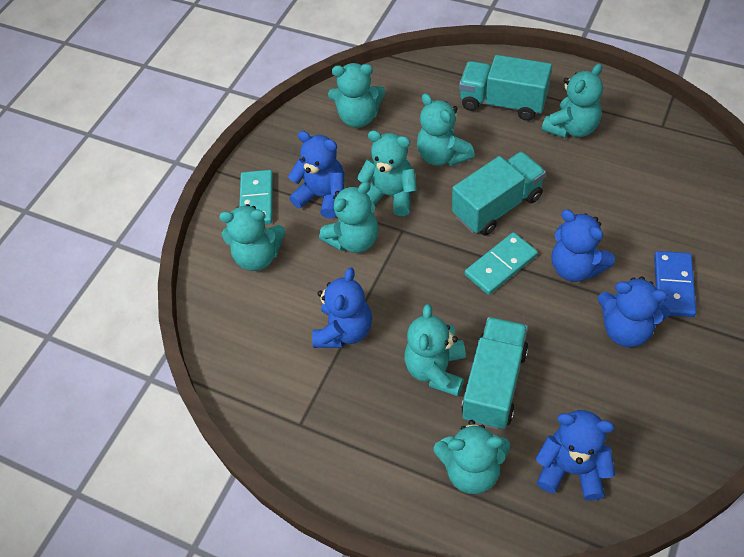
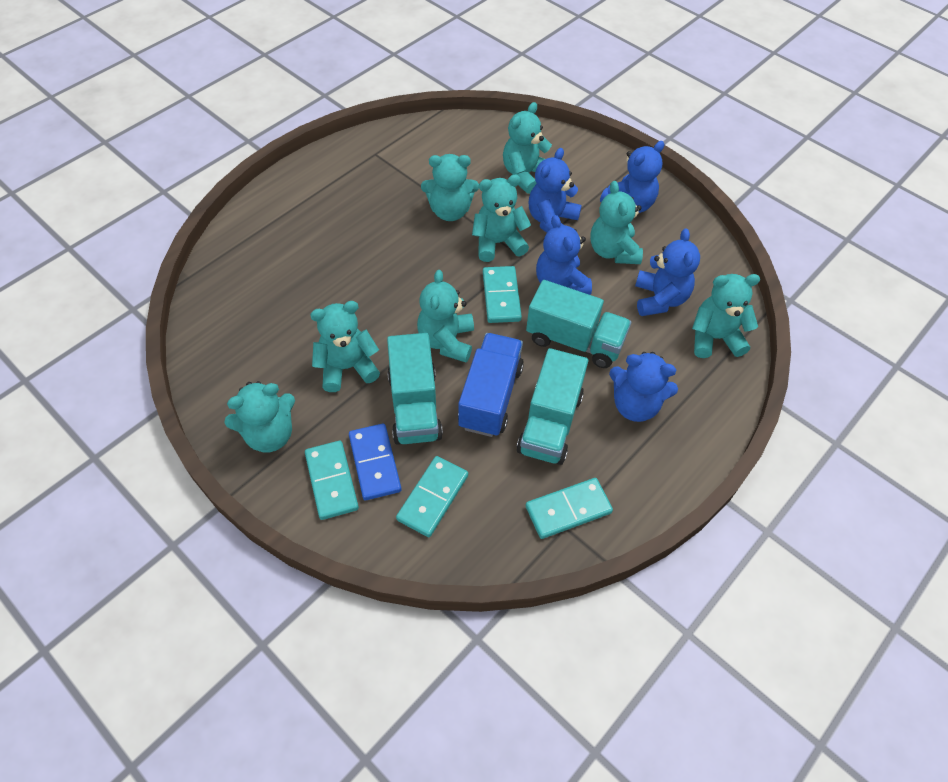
blue truck: none = 0 -> [458,333,524,437] = 1
turquoise domino: [239,170,273,224] [465,232,538,295] = 2 -> [305,441,359,520] [396,456,468,537] [483,266,522,323] [525,478,613,539] = 4

